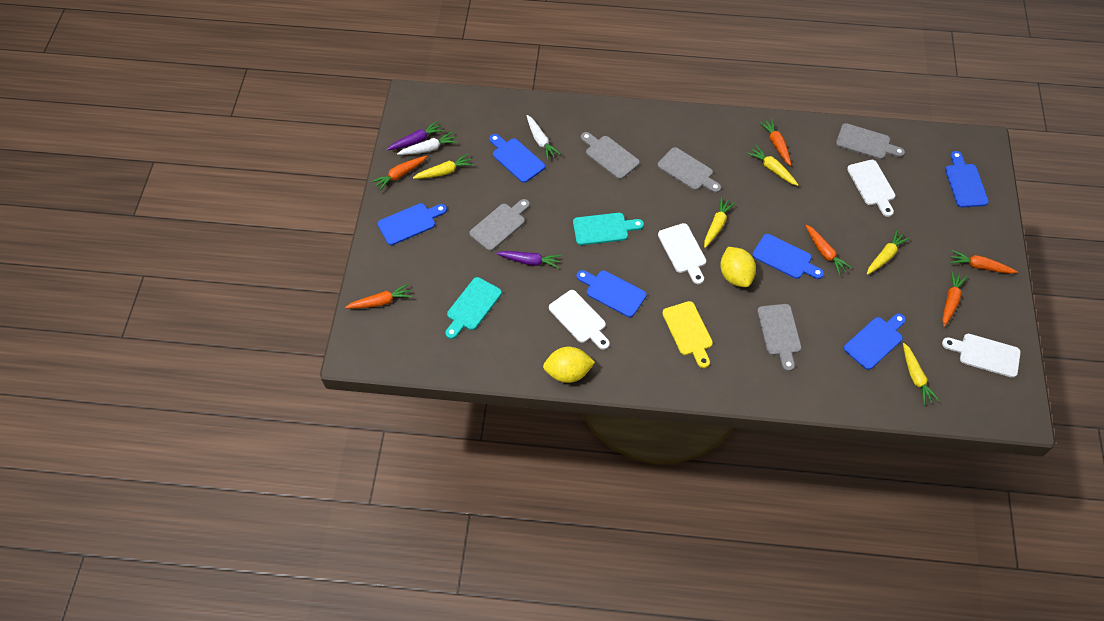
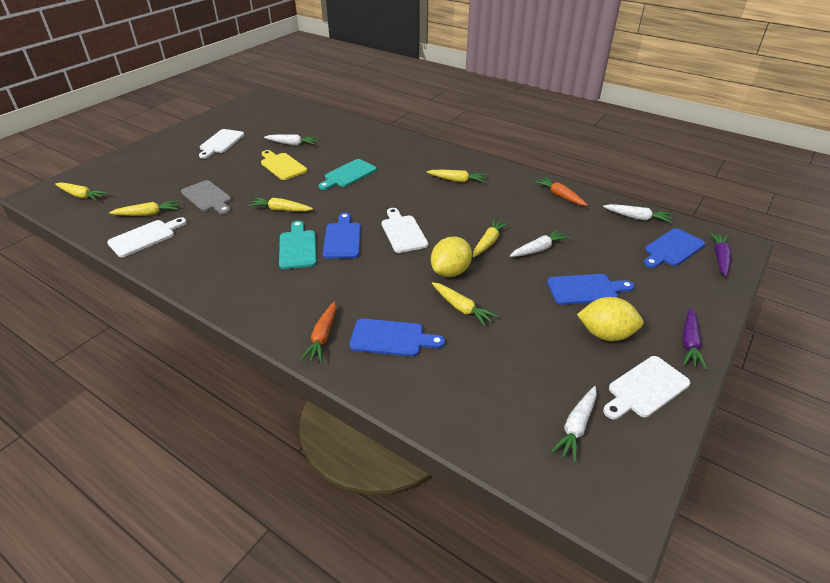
blue cutting board: [378,203,447,245] [489,134,545,183] [576,270,647,317] [752,234,824,279] [844,313,906,370] [945,151,989,208] = 6 -> [323,213,361,259] [350,319,445,357] [547,274,634,305] [644,228,705,268] = 4
grey cutting board: [469,199,530,251] [581,132,640,179] [657,147,721,193] [757,304,802,371] [836,123,905,160] = 5 -> [181,180,231,215] = 1
orange carrot: [345,284,412,309] [371,156,427,191] [759,118,791,166] [806,225,852,275] [942,271,967,327] [950,250,1018,274] = 6 -> [300,301,336,362] [534,177,587,206] = 2
white carrot: [397,132,457,155] [527,115,561,160] = 2 -> [264,134,318,145] [510,229,570,257] [551,386,597,463] [603,204,672,223] = 4
yellow carrot: [413,154,474,179] [704,197,735,248] [747,145,798,186] [867,230,910,275] [903,343,940,406] = 5 -> [55,182,108,201] [109,201,179,216] [249,197,313,211] [427,170,487,182] [432,282,498,326] [473,219,509,257] = 6

